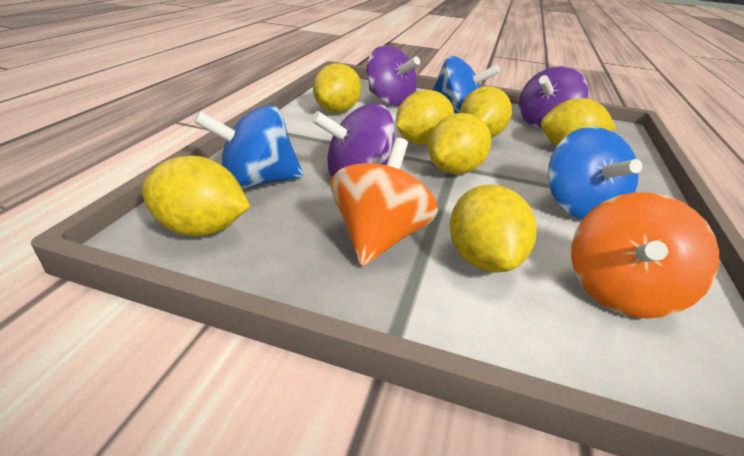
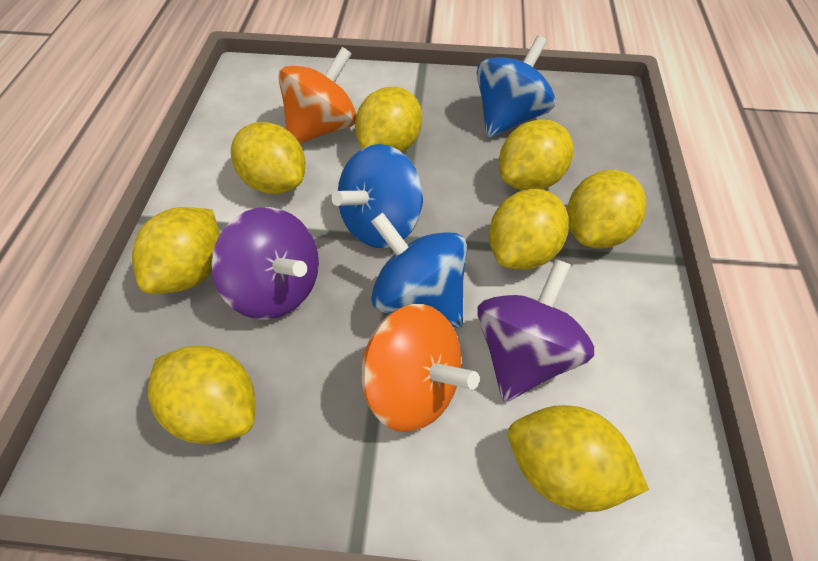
purple spinning top: [312,103,395,177] [366,45,420,106] [519,66,588,128] = 3 -> [212,207,319,320] [477,259,595,402] = 2
yellow lemon: [141,156,250,236] [313,63,361,113] [396,90,454,145] [428,113,491,174] [450,184,536,272] [460,86,512,138] [541,98,616,146] = 7 -> [132,207,220,294] [148,346,255,444] [231,122,306,194] [355,86,422,152] [489,189,569,270] [499,119,573,190] [508,405,649,512] [567,170,646,249] = 8

